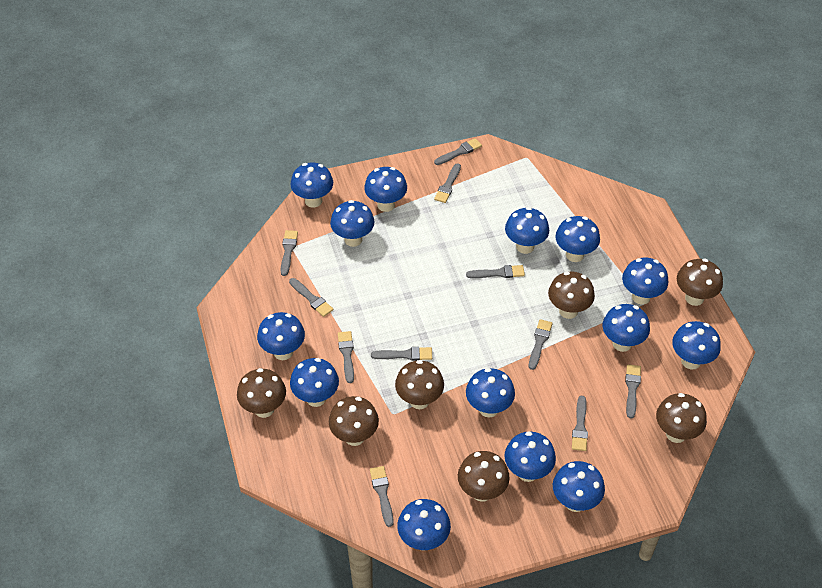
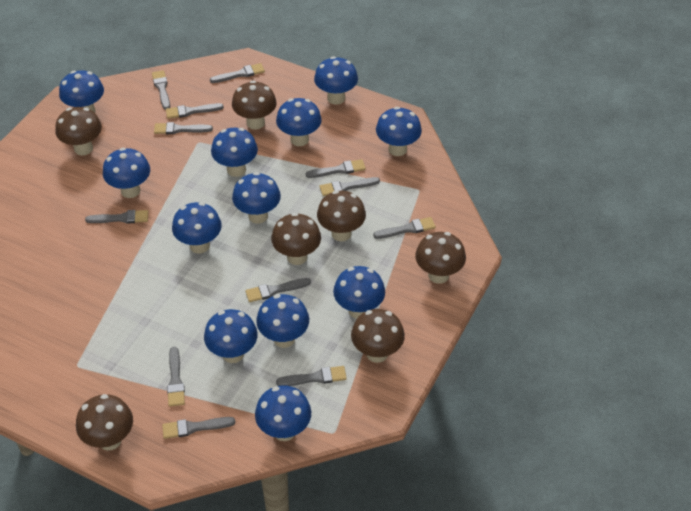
blue mushroom: [257,312,305,360] [290,358,339,407] [291,163,333,208] [330,200,374,247] [364,167,407,212] [397,499,451,551] [466,368,515,418] [504,431,556,482] [505,207,549,254] [553,461,605,512] [555,216,600,262] [602,304,650,352] [622,258,668,305] [672,321,721,369] = 14 -> [59,70,104,113] [103,148,150,198] [172,202,222,254] [204,309,258,363] [211,128,258,177] [232,172,281,224] [255,385,311,441] [256,294,309,348] [276,98,322,146] [314,56,358,105] [333,266,385,319] [376,107,422,156] = 12
grey brush: [280,230,298,276] [289,278,333,317] [338,331,354,383] [370,466,394,527] [371,347,432,361] [434,138,482,165] [434,163,461,203] [466,265,525,278] [529,319,553,370] [572,396,588,451] [625,364,641,419] = 11 -> [85,210,148,224] [152,70,170,110] [154,122,213,134] [162,417,235,439] [166,103,224,119] [167,347,185,407] [210,63,265,83] [245,278,311,302] [276,366,347,386] [306,159,366,178] [320,177,380,196] [373,217,436,239] = 12

